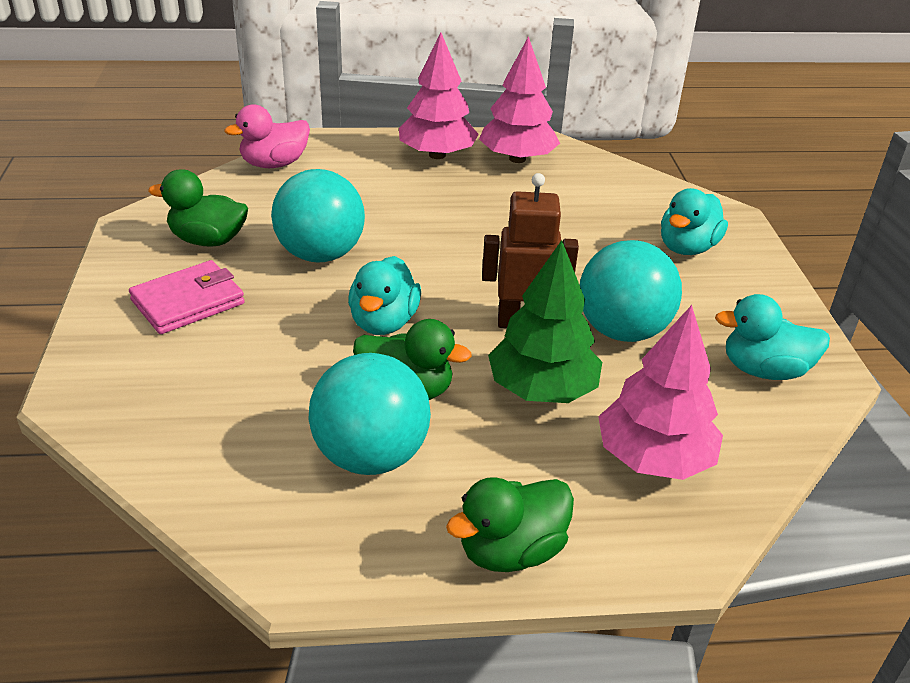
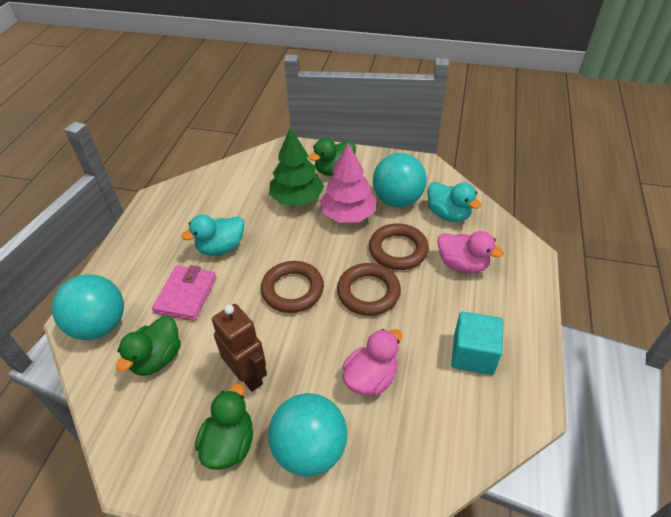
brown ring: none = 0 -> [261,261,324,313] [337,263,401,316] [369,223,429,270] = 3
pink duck: [224,104,310,168] = 1 -> [342,329,402,396] [437,231,504,273] = 2
pink tree: [399,33,479,159] [479,36,560,163] [598,305,723,480] = 3 -> [320,143,377,223] = 1
turquoise cube: none = 0 -> [451,312,503,375] = 1
turquoise duck: [348,256,421,335] [661,188,728,255] [715,294,830,380] = 3 -> [181,215,244,256] [427,182,482,222] = 2

